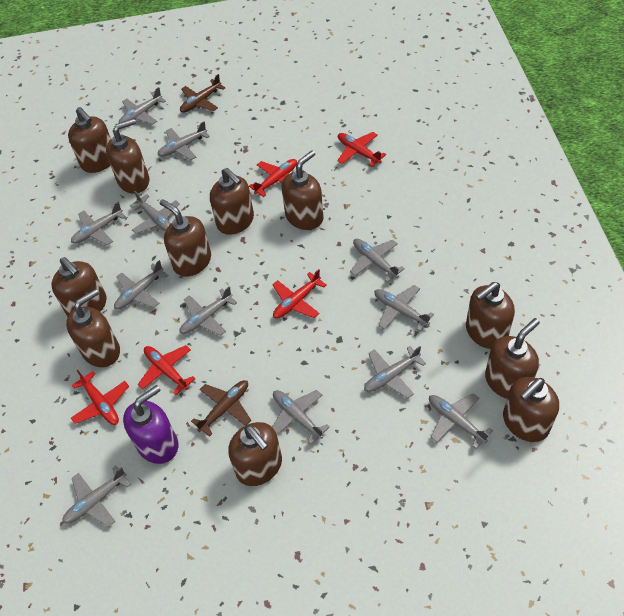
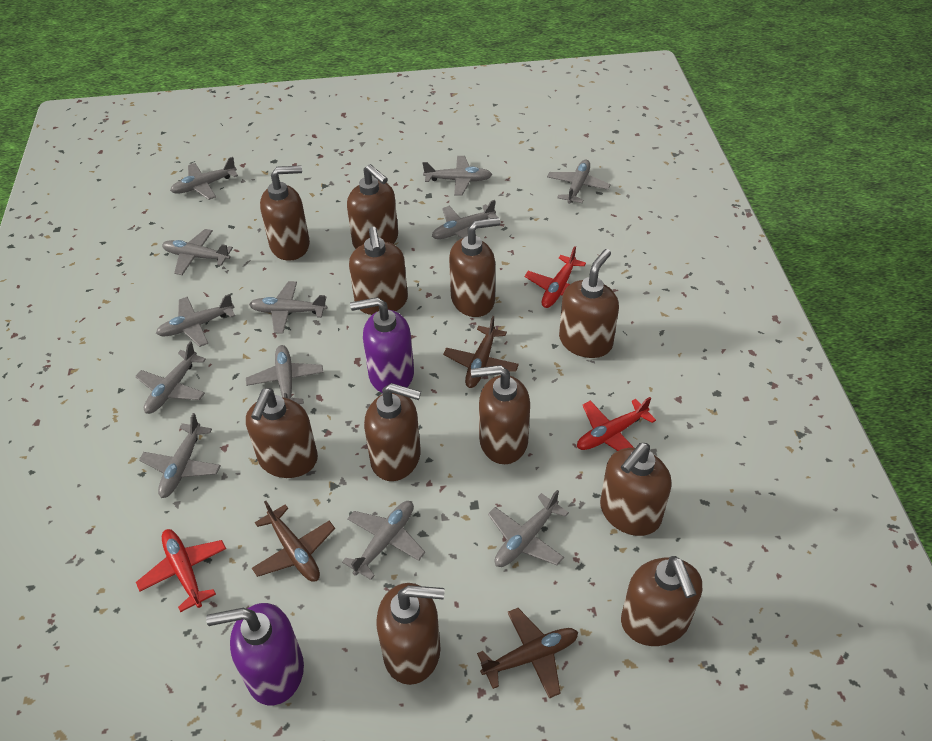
brown plane: [180,74,225,113] [191,380,251,437] = 2 -> [252,501,335,582] [443,316,519,388] [477,608,578,699] = 3
purple soap dispenser: [123,385,178,464] = 1 -> [206,603,304,705] [350,297,414,393] = 2
red plane: [71,370,129,425] [138,345,195,395] [249,159,297,197] [272,269,326,319] [337,132,386,166] = 5 -> [136,529,226,612] [524,246,586,308] [577,397,656,451] = 3

